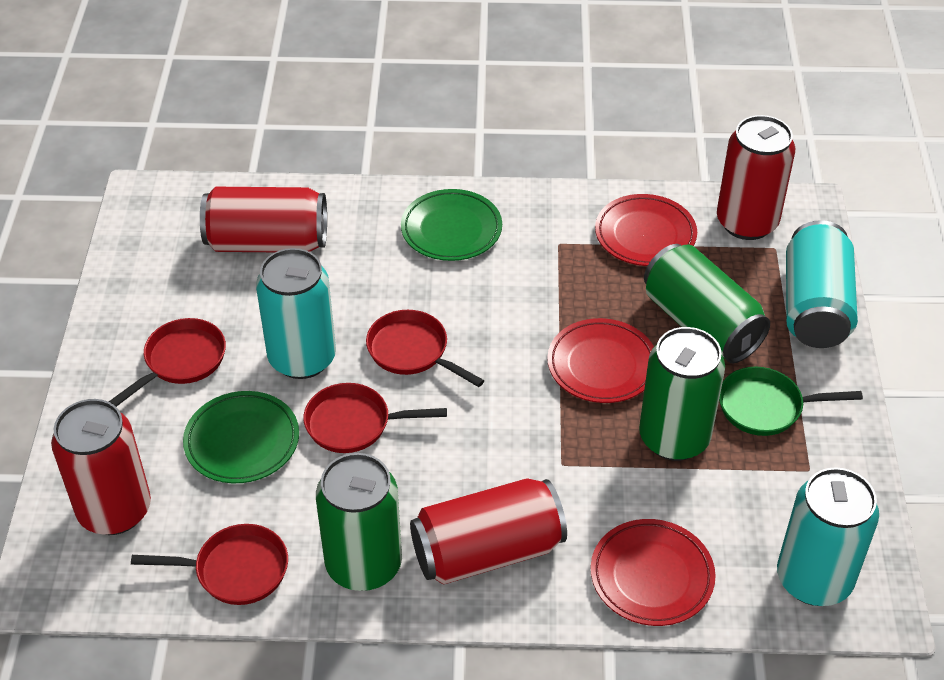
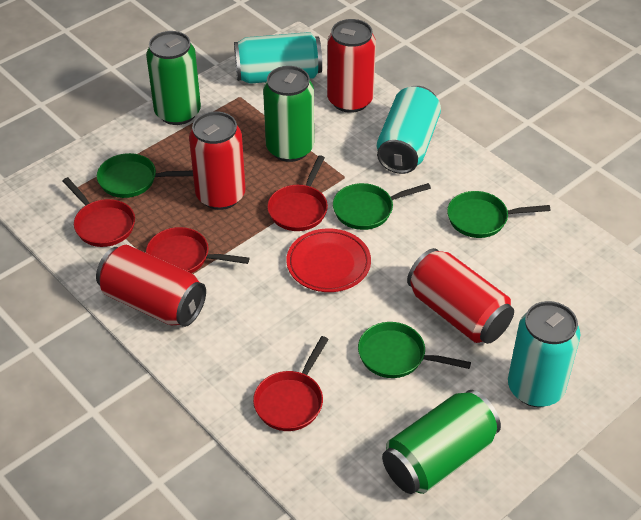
green pan: [719,366,863,436] = 1 -> [97,153,193,198] [333,183,431,230] [358,322,471,378] [447,191,551,238] = 4
green plate: [183,391,299,483] [401,189,502,261] = 2 -> none = 0
red plate: [547,318,654,403] [591,519,716,626] [595,194,697,266] = 3 -> [286,229,371,292] = 1

